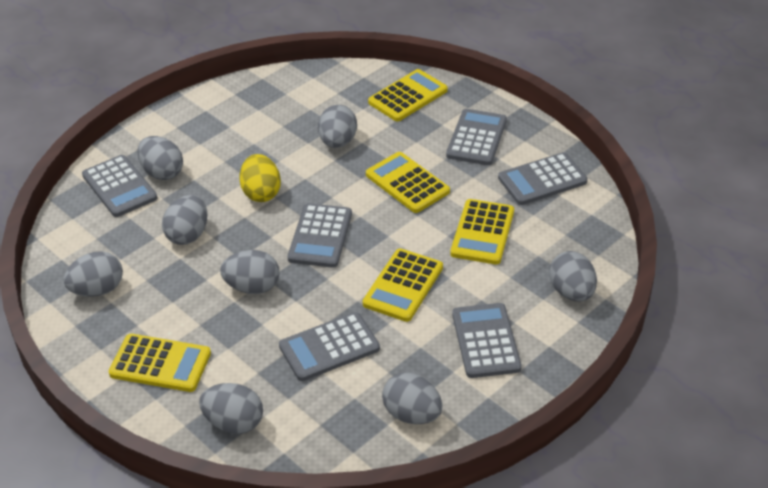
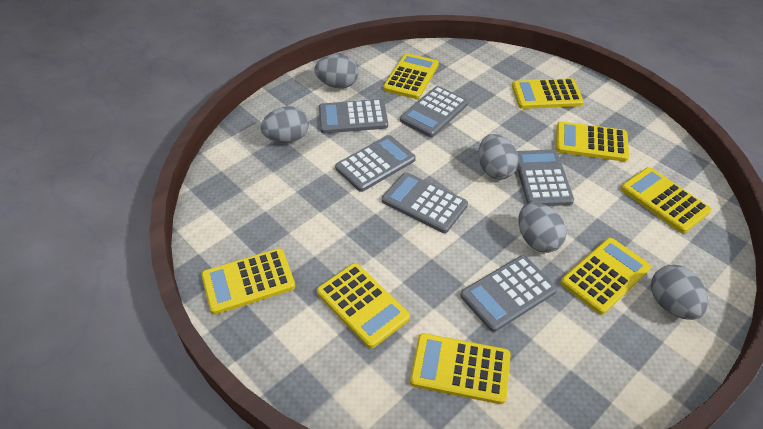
grey egg: [63,251,123,297] [137,136,183,180] [162,195,207,245] [199,383,263,434] [220,250,280,294] [318,105,357,148] [382,373,442,424] [549,251,597,302] = 8 -> [261,106,309,143] [314,55,358,88] [478,134,519,179] [519,202,567,253] [651,265,708,320] = 5
yellow calculator: [108,334,211,392] [363,248,443,322] [366,152,450,213] [368,69,448,121] [450,199,514,264] = 5 -> [201,248,295,314] [317,263,410,348] [383,53,439,99] [410,333,511,404] [512,78,584,109] [556,121,629,162] [561,238,651,315] [621,167,711,233] = 8
yellow egg: [239,154,281,202] = 1 -> none = 0

